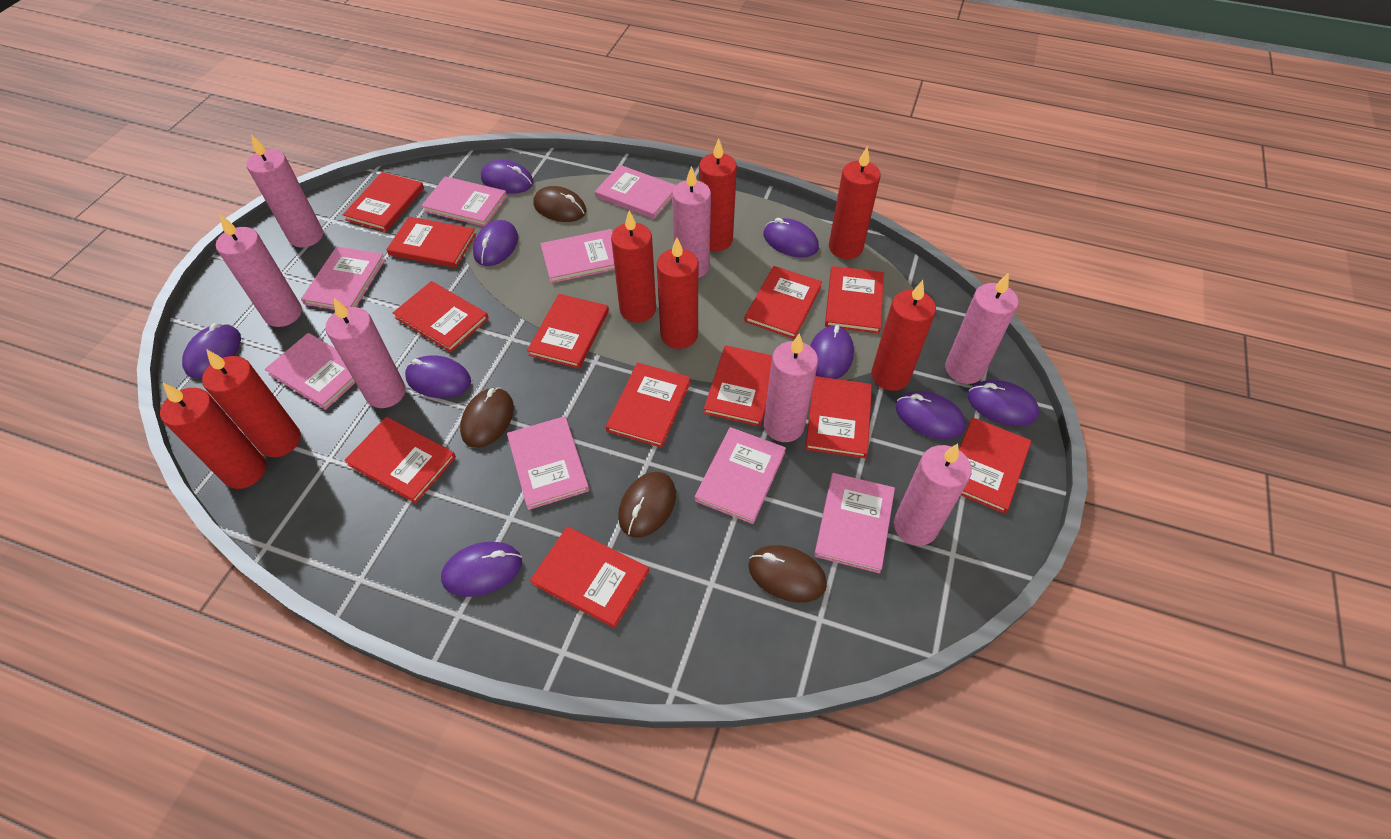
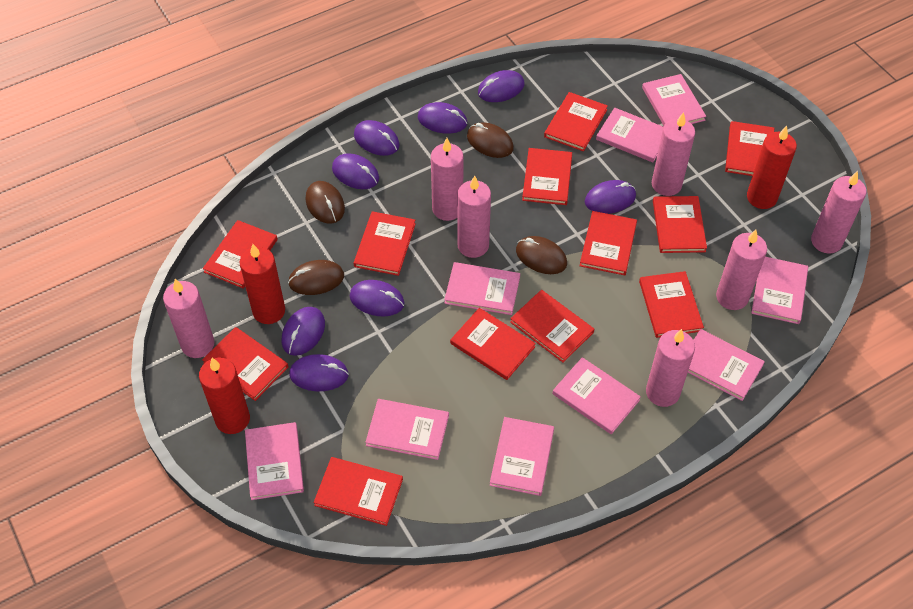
pink book: [265,333,356,410] [301,247,386,310] [421,176,507,227] [507,416,589,510] [540,229,615,283] [595,165,676,219] [695,427,786,524] [814,473,895,573] = 8 -> [245,422,304,500] [365,399,449,460] [444,262,520,315] [490,417,554,496] [552,357,641,434] [596,108,663,162] [642,74,706,126] [688,329,765,401] [751,257,808,324] = 9
purple mouse: [182,323,241,378] [405,355,471,398] [441,542,522,597] [473,220,518,266] [481,160,534,194] [764,218,819,258] [810,325,854,379] [896,391,966,439] [968,380,1039,426] = 9 -> [282,307,325,356] [289,354,349,391] [332,153,379,189] [350,280,404,317] [354,120,400,156] [418,102,467,134] [478,70,525,102] [585,180,636,214] = 8
red candle: [160,383,266,489] [202,349,301,457] [611,210,656,323] [657,237,698,349] [699,138,737,251] [829,146,881,259] [871,280,936,391] = 7 -> [199,357,250,434] [240,244,285,324] [747,126,797,209] = 3

